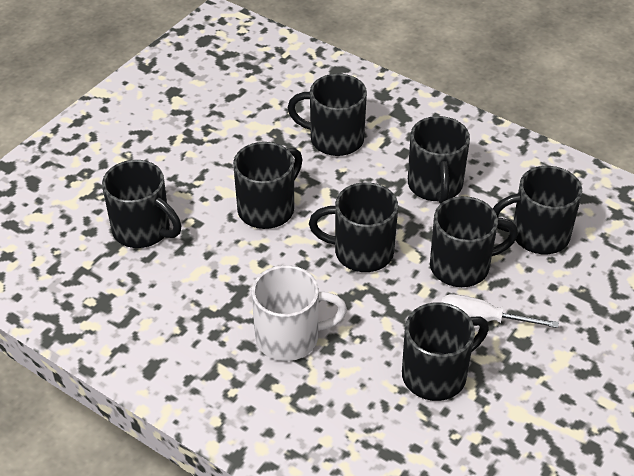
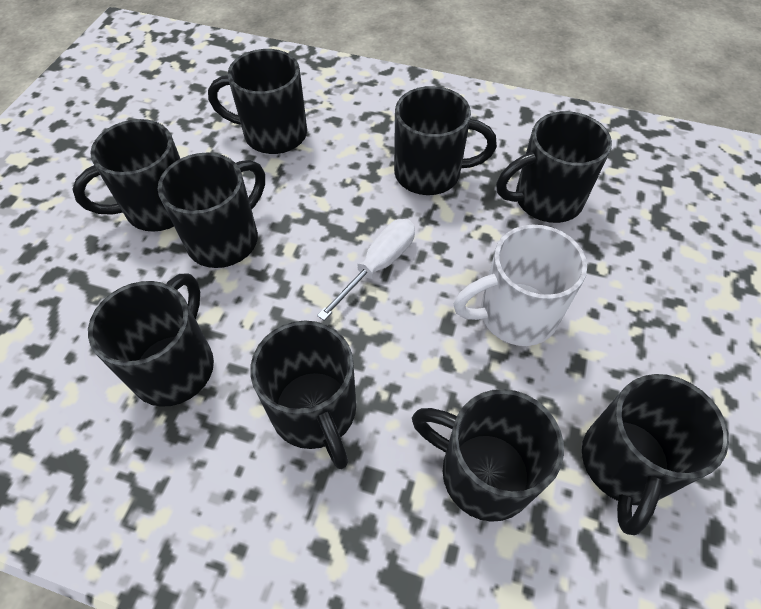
black mug: [102,160,182,248] [233,142,303,229] [288,74,367,156] [309,182,398,272] [402,302,489,401] [408,116,470,204] [430,196,518,287] [493,166,582,254] = 8 -> [73,119,180,232] [88,273,214,407] [158,153,265,268] [208,49,307,154] [250,321,356,469] [394,86,497,195] [412,389,564,522] [496,111,612,223] [582,374,729,535] = 9

